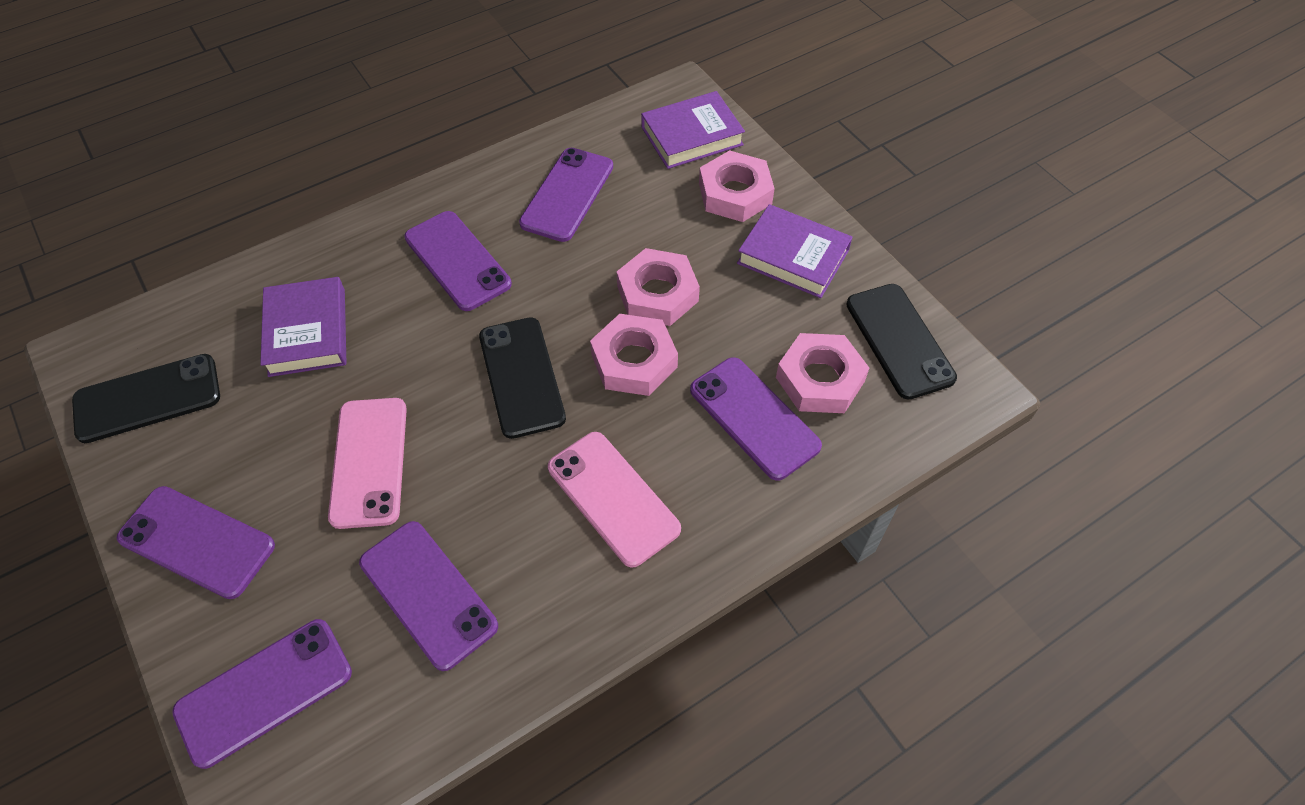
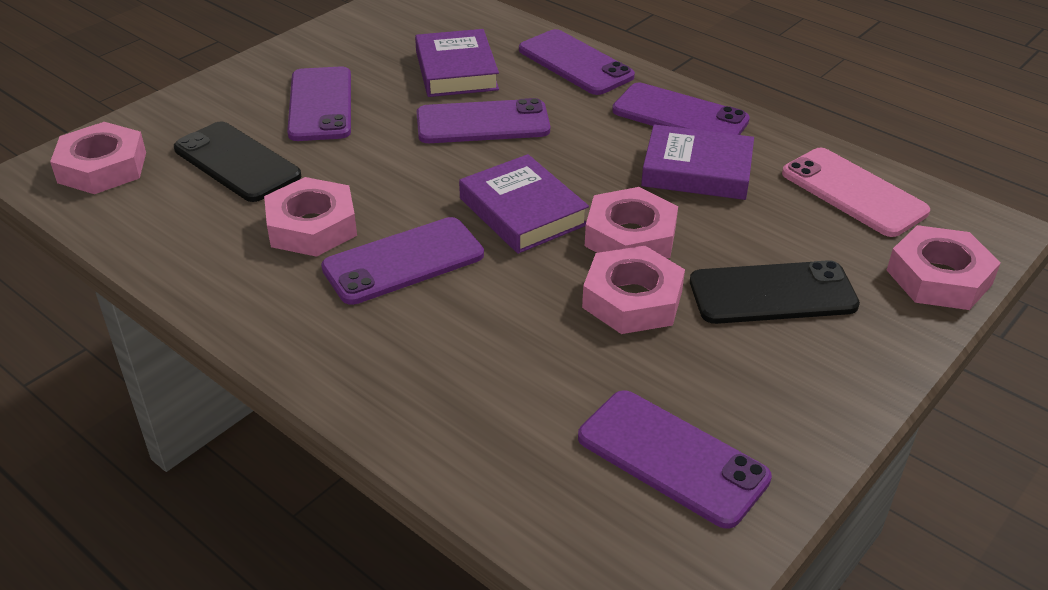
black phone: [72,354,220,443] [479,317,566,439] [846,284,957,400] = 3 -> [174,121,301,202] [690,260,860,324] = 2
pink nut: [590,314,678,396] [617,248,700,326] [699,150,775,222] [776,333,869,413] = 4 -> [50,122,146,194] [264,177,357,257] [582,246,685,334] [585,187,678,259] [887,225,1001,310] = 5
pink phone: [328,398,407,529] [548,432,681,568] = 2 -> [782,148,930,237] = 1

